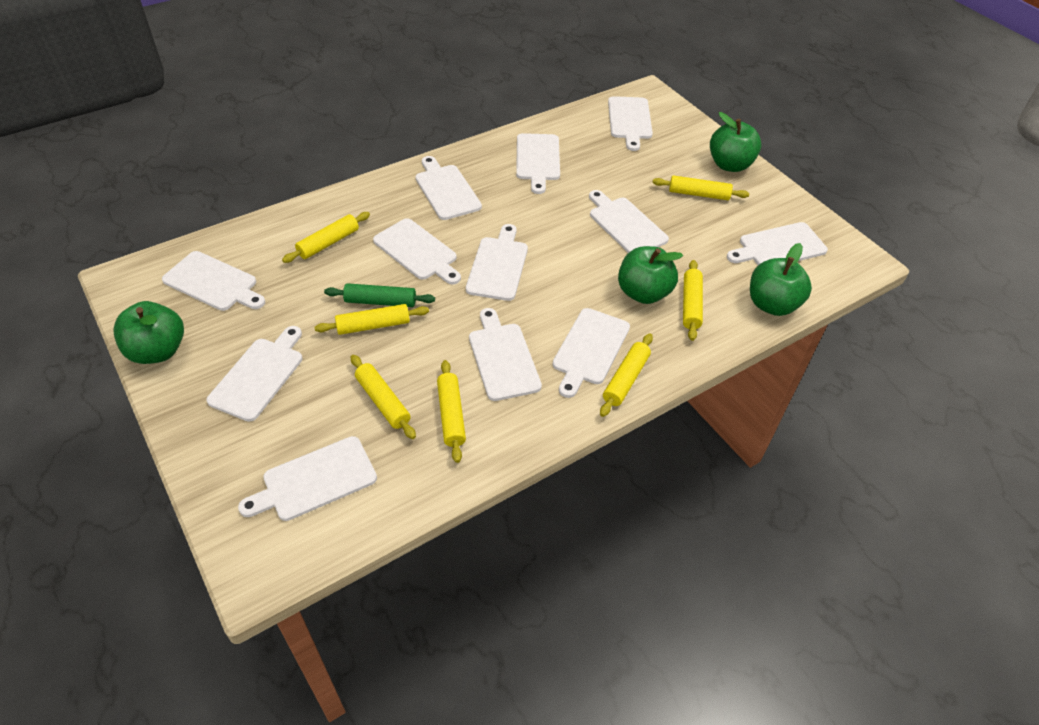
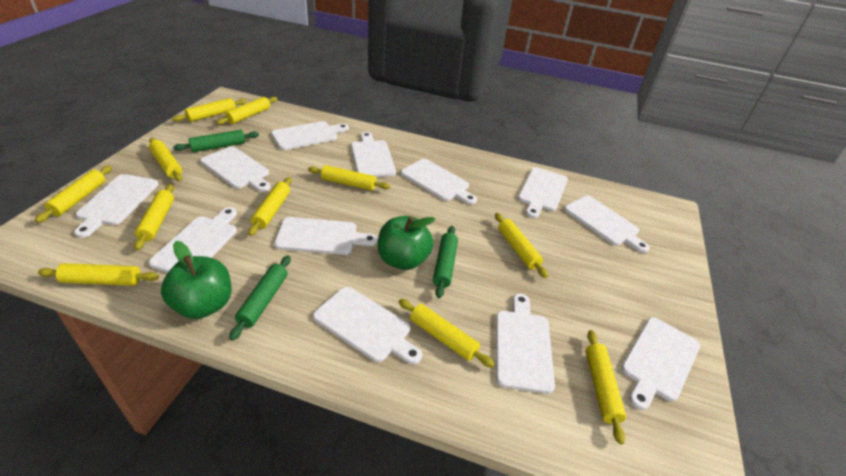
green apple: [113,301,184,364] [618,246,683,304] [710,112,761,172] [750,243,812,316] = 4 -> [161,241,232,319] [378,216,435,270] = 2
green rolling pin: [324,283,435,307] = 1 -> [173,130,259,152] [229,255,291,341] [433,226,458,298] = 3
yellow rolling pin: [282,212,370,263] [315,304,429,335] [351,355,416,439] [437,360,466,463] [600,333,653,417] [652,175,749,200] [683,260,703,341] = 7 -> [35,166,112,223] [38,263,159,286] [134,184,174,250] [149,138,182,181] [172,98,247,122] [216,97,277,125] [248,177,292,236] [308,165,390,191] [399,299,495,368] [495,213,548,278] [586,330,626,444] = 11

